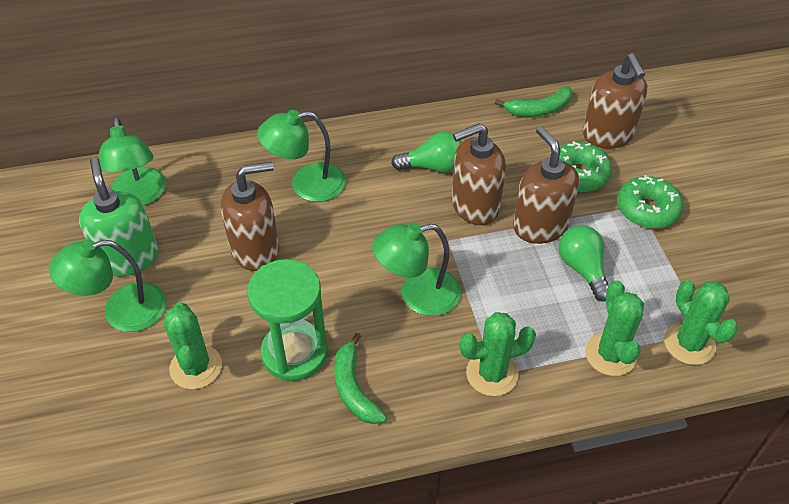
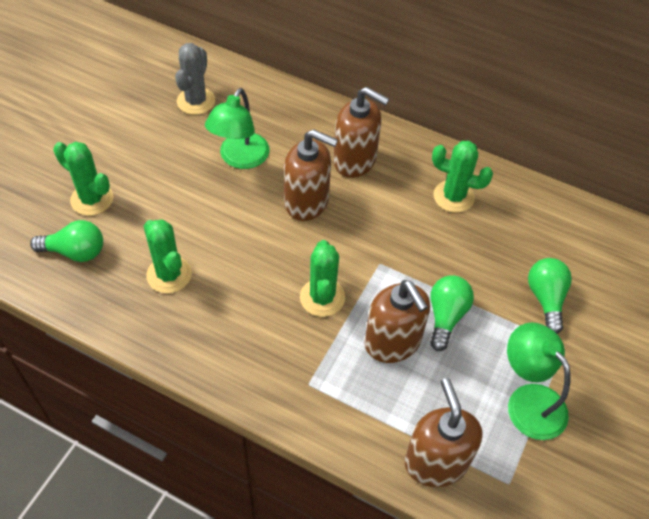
green banana: [334,333,387,424] [495,87,572,117] = 2 -> none = 0
green donut: [559,141,612,192] [617,175,683,229] = 2 -> none = 0
green hourglass: [247,259,328,381] = 1 -> none = 0
green lamp: [49,239,166,332] [98,117,166,205] [257,110,346,202] [372,222,461,316] = 4 -> [205,88,269,169] [507,322,570,440] = 2
green light bulb: [391,132,462,173] [559,225,609,301] = 2 -> [30,220,103,262] [430,275,474,351] [528,258,572,334] = 3
green soap dispenser: [79,157,158,277] = 1 -> none = 0
grey cactus: none = 0 -> [175,43,215,115] = 1

